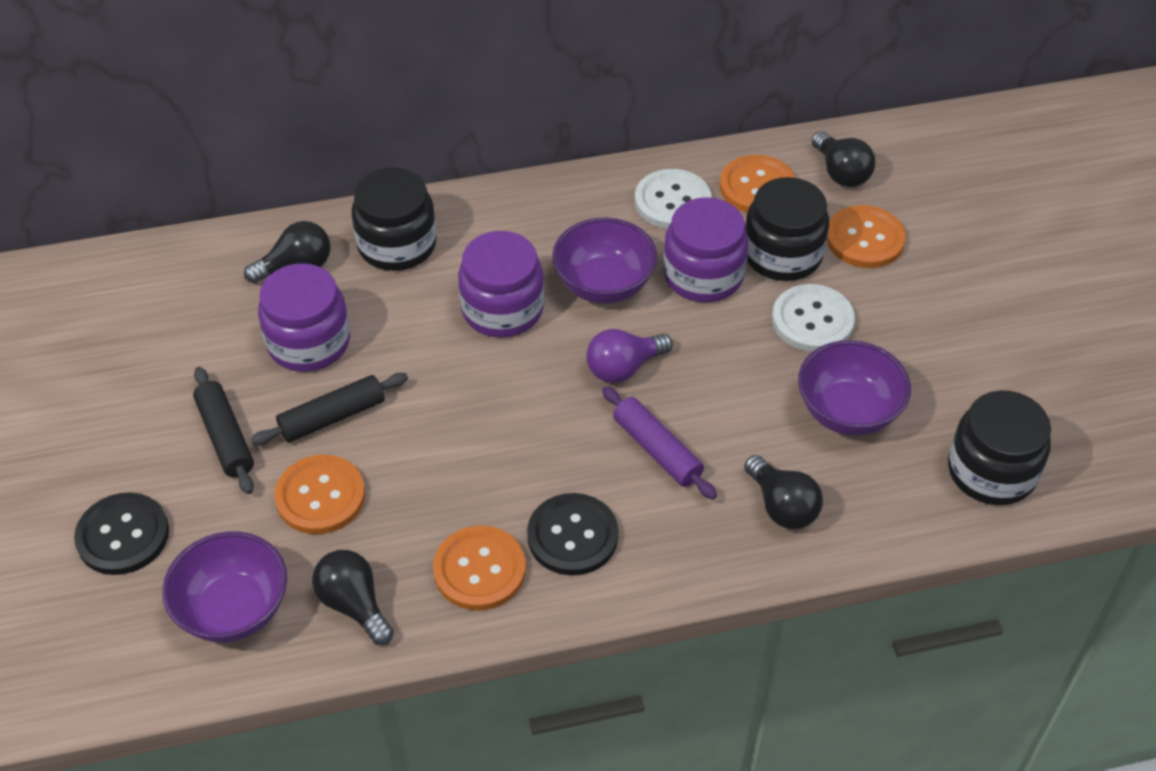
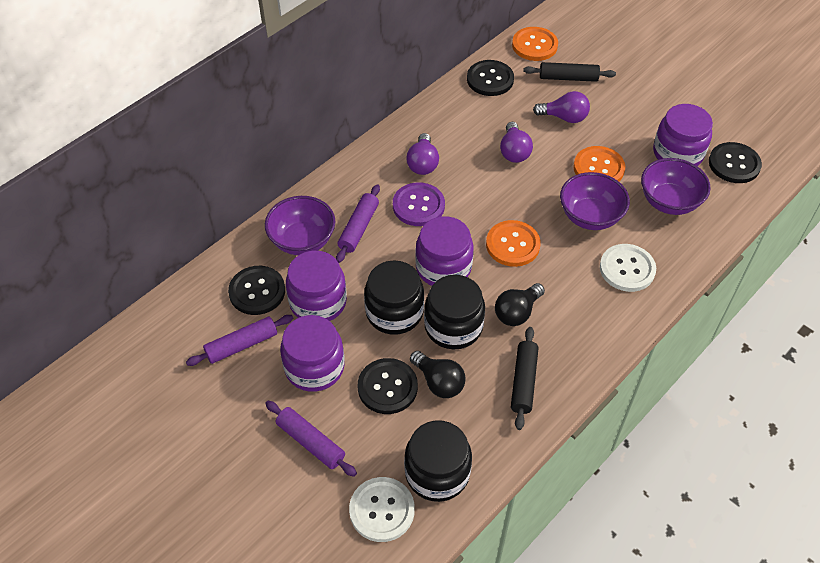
black button: [74,492,169,575] [527,493,618,576] = 2 -> [228,266,285,315] [358,358,418,414] [467,60,514,96] [709,142,762,183] = 4
black light bulb: [244,221,331,283] [312,550,394,645] [744,455,823,529] [812,131,875,187] = 4 -> [410,351,466,398] [495,283,545,326] = 2
orange button: [274,455,365,534] [433,526,526,610] [720,155,795,213] [827,205,906,268] = 4 -> [486,220,541,267] [512,27,558,61] [573,146,625,181] = 3
purple button: none = 0 -> [393,182,445,226] = 1
purple jar: [258,263,350,372] [458,231,544,337] [663,197,748,302] = 3 -> [280,315,345,392] [286,250,347,321] [415,216,473,286] [653,104,713,166] = 4
purple light bulb: [586,329,673,383] = 1 -> [406,133,439,175] [500,122,533,163] [533,91,590,123] = 3
purple rolling pin: [602,386,717,500] = 1 -> [186,315,293,366] [265,401,357,477] [336,184,380,263] = 3

